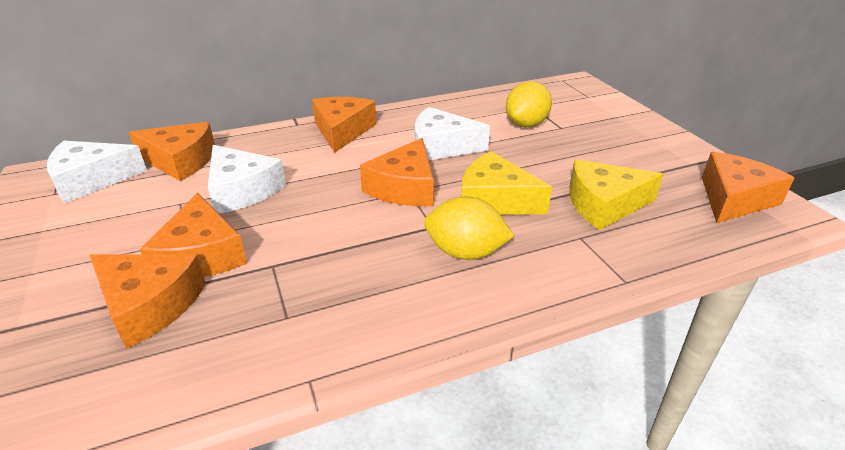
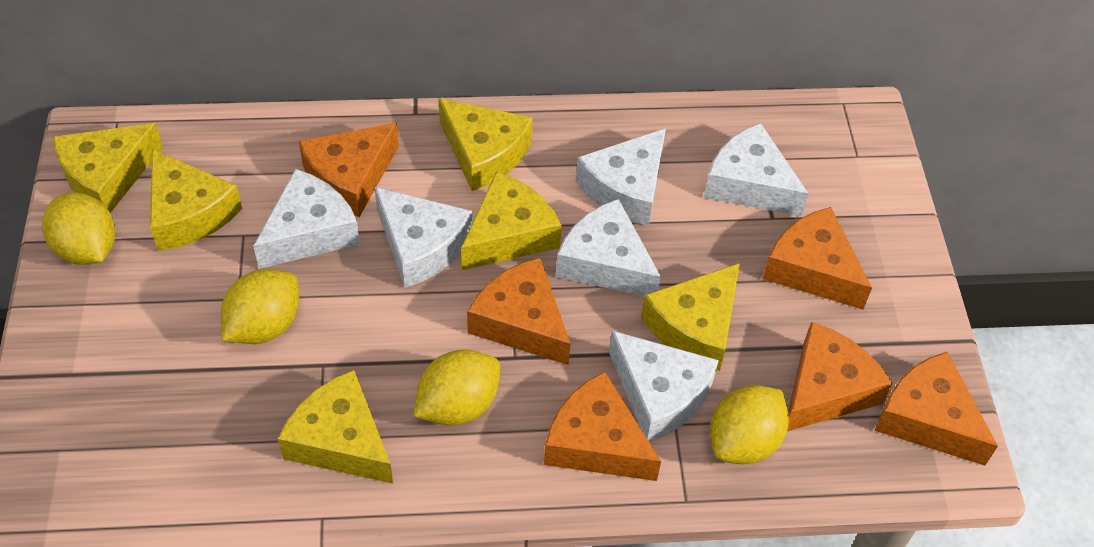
white cheese: [47,141,147,204] [208,145,286,213] [415,107,490,160] = 3 -> [253,169,360,269] [374,187,472,288] [556,199,661,296] [576,128,666,226] [609,331,719,442] [704,123,809,216] = 6
yellow cheese: [461,151,552,215] [569,159,663,230] = 2 -> [53,123,163,213] [150,149,242,251] [278,370,393,484] [439,98,533,191] [461,172,562,270] [641,263,740,371] = 6
yellow lemon: [424,196,514,260] [506,81,552,127] = 2 -> [42,192,115,265] [221,269,299,344] [413,349,500,426] [710,385,789,464] = 4

